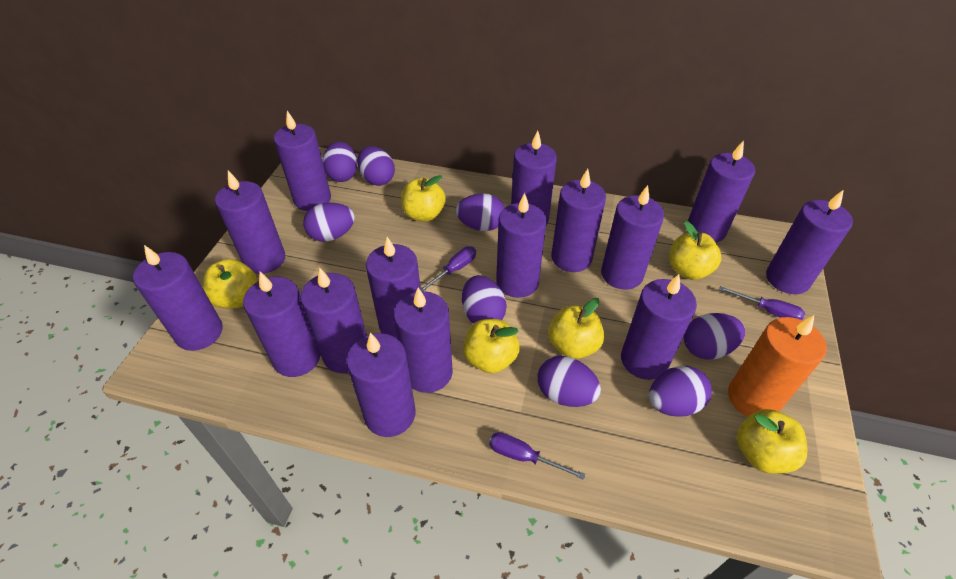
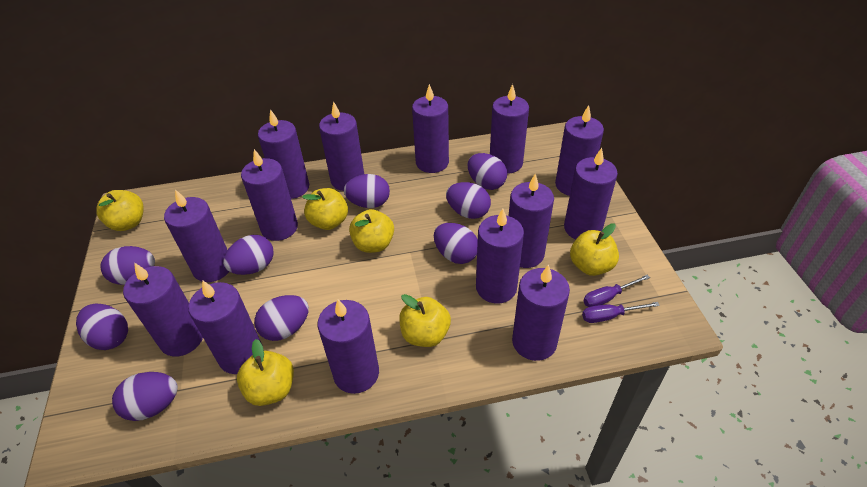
orange candle: [728,315,827,417] = 1 -> none = 0
purple candle: [133,245,223,351] [215,170,285,274] [243,272,321,377] [274,111,331,211] [300,267,367,373] [346,333,415,437] [366,237,421,339] [394,288,453,393] [496,193,547,298] [511,130,557,225] [551,169,606,272] [601,185,664,290] [621,274,697,380] [688,140,755,242] [766,190,853,294] = 15 -> [123,263,203,357] [164,189,229,282] [188,280,263,374] [241,149,298,241] [258,109,309,199] [317,299,379,394] [319,101,364,191] [412,84,449,173] [476,209,524,303] [490,84,529,174] [509,173,554,268] [512,264,570,361] [555,105,604,196] [564,148,618,239] = 14
purple egg: [303,203,355,242] [322,142,357,182] [357,146,395,186] [456,193,505,231] [462,275,507,324] [538,356,601,407] [649,366,712,417] [684,313,745,359] = 8 -> [76,304,128,350] [100,246,155,285] [112,372,178,421] [223,235,274,275] [254,295,309,341] [344,174,390,208] [434,223,478,264] [446,182,491,219] [467,153,507,190] = 9
purple screwdriver: [421,246,476,291] [489,432,586,480] [719,286,805,320] = 3 -> [582,302,660,323] [583,275,650,307] = 2

